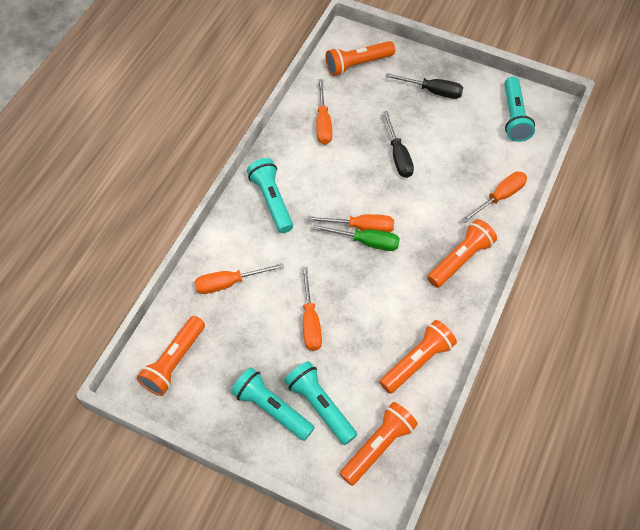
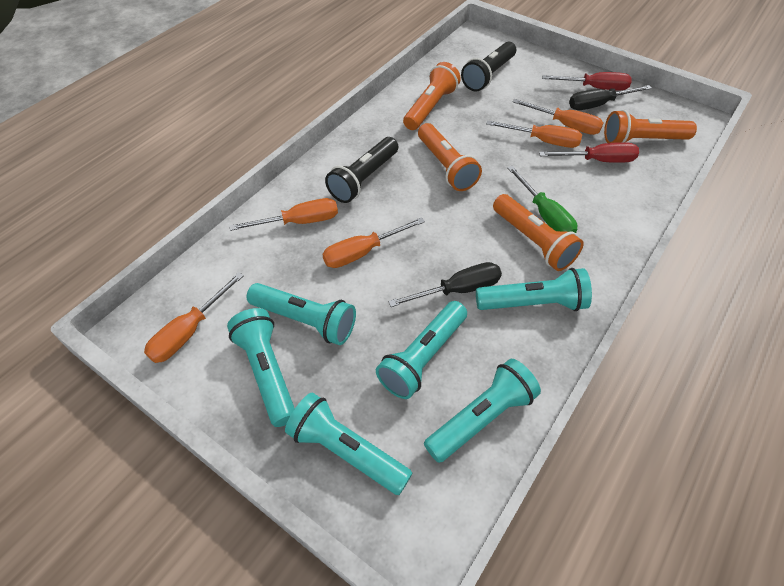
black flashlight: none = 0 -> [325,137,398,203] [461,42,516,91] = 2
orange flashlight: [137,316,205,396] [325,41,395,76] [340,402,418,486] [379,320,457,394] [427,219,497,288] = 5 -> [403,62,461,130] [418,123,482,191] [493,194,584,271] [604,110,697,143] = 4
red screwdriver: none = 0 -> [539,142,639,163] [542,72,632,90] = 2
turquoise flashlight: [231,367,315,441] [247,158,293,233] [284,361,357,445] [504,77,535,142] = 4 -> [227,308,295,427] [247,283,356,345] [285,393,412,495] [376,301,467,399] [424,359,541,463] [476,268,592,311] = 6

